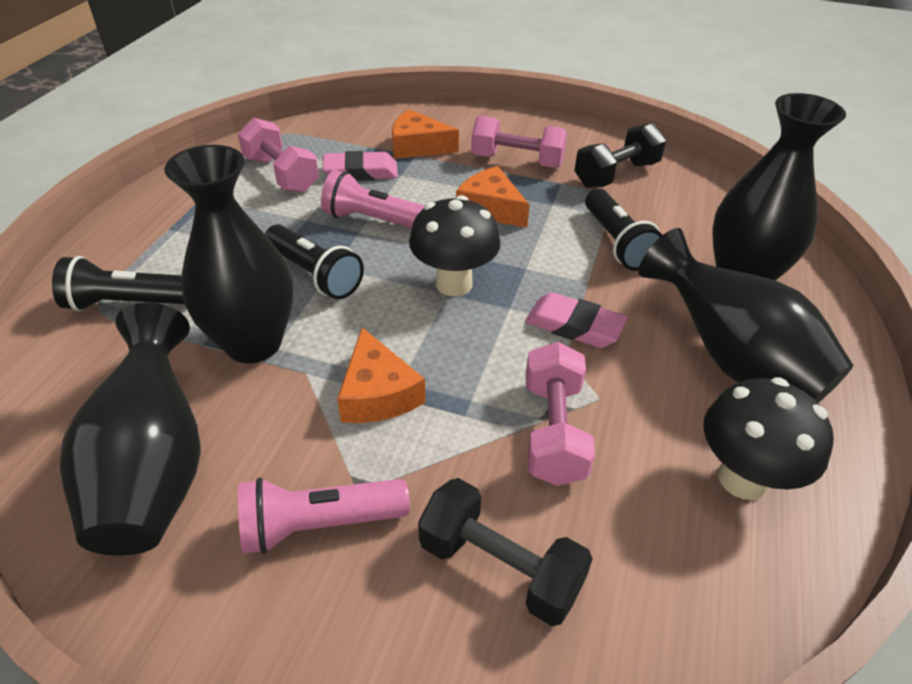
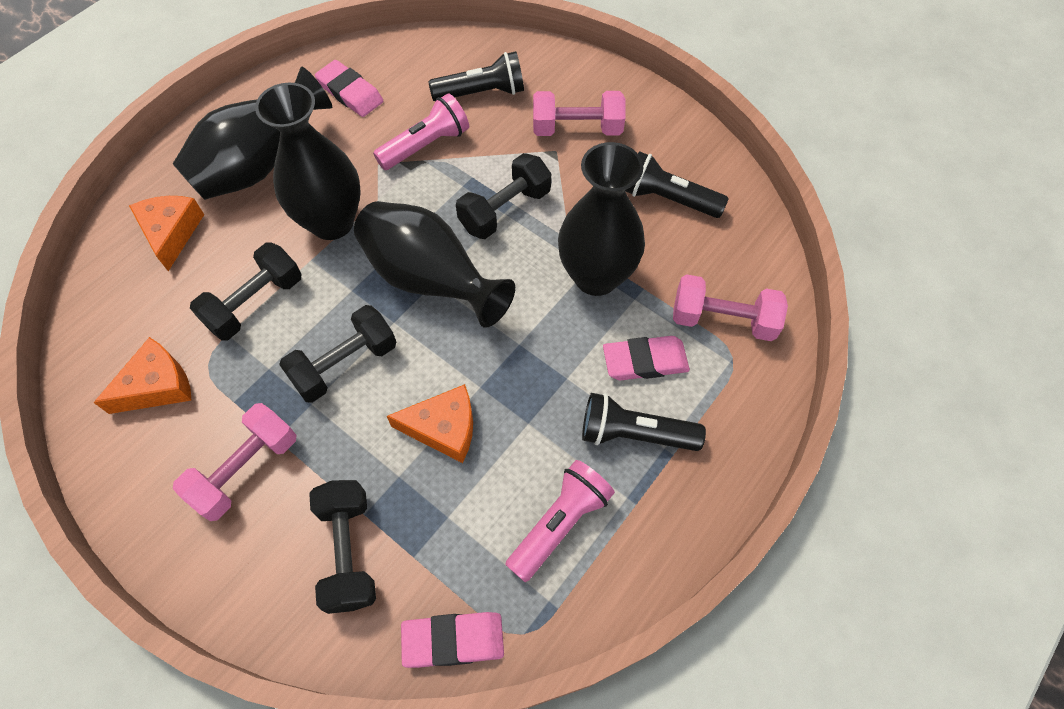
black dumbbell: [418,478,593,626] [574,123,666,188] = 2 -> [190,243,302,341] [279,305,396,403] [309,480,376,614] [456,153,551,239] = 4
black mushroom: [409,195,501,296] [703,377,834,500] = 2 -> none = 0
pink eraser: [322,151,398,181] [525,292,628,348] = 2 -> [315,60,383,117] [401,612,504,668] [603,336,690,380] = 3

